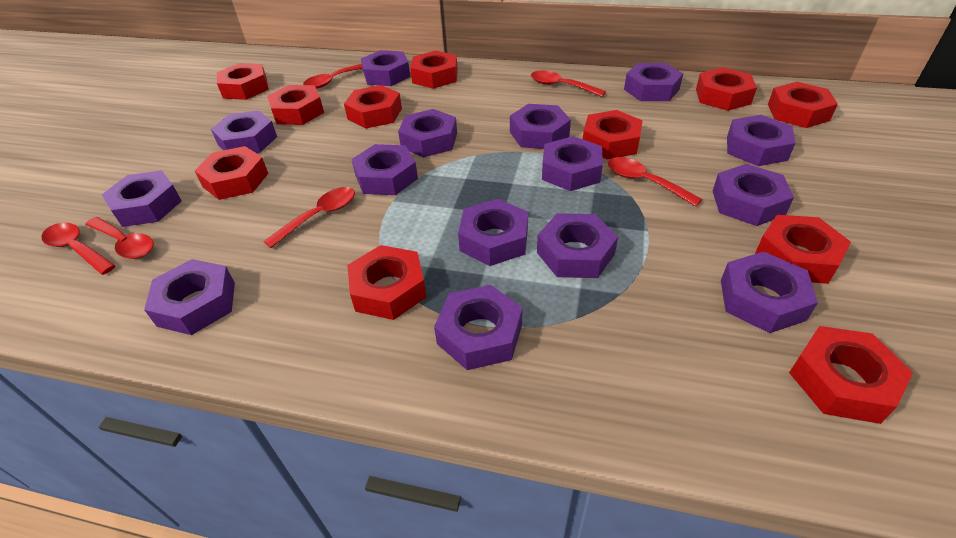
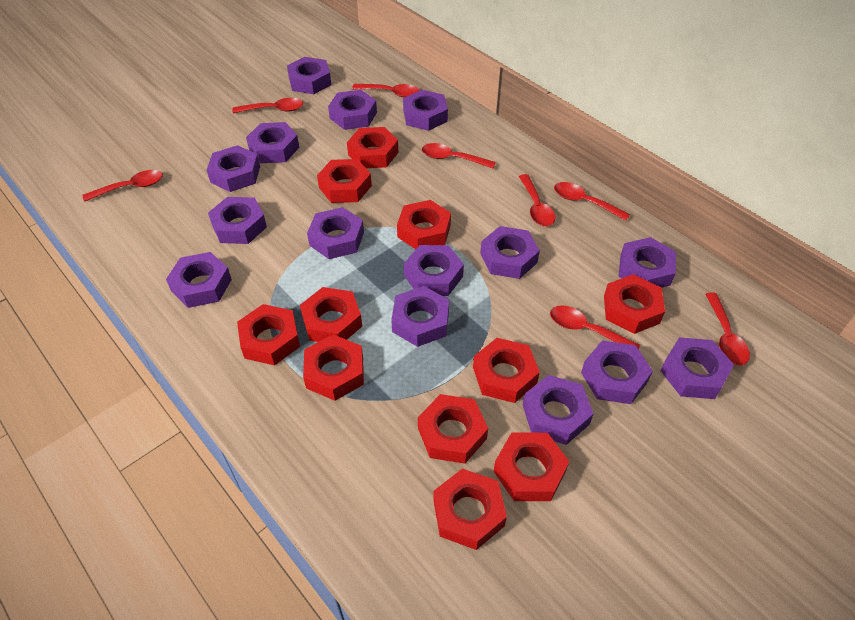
red spoon: [41,223,116,275] [85,217,154,259] [263,187,355,248] [303,64,363,89] [531,70,606,97] [608,157,703,206] = 6 -> [83,170,163,202] [232,98,303,113] [352,84,420,97] [422,143,496,169] [519,174,555,226] [550,305,640,349] [554,182,630,221] [705,293,750,366] = 8

